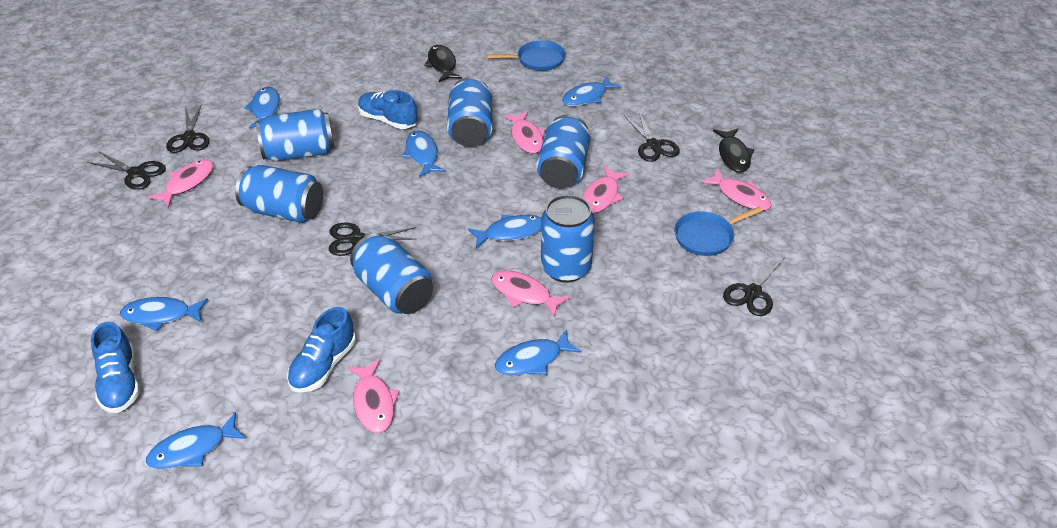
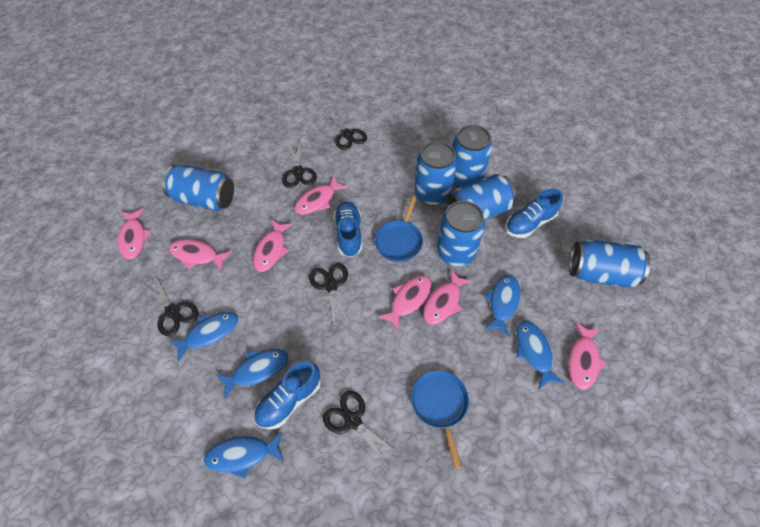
black fish: [424,45,462,82] [713,129,754,173] = 2 -> none = 0
blue fish: [120,297,208,331] [146,412,246,469] [244,87,280,129] [402,131,445,177] [468,215,541,248] [495,330,581,376] [562,76,622,106] = 7 -> [168,312,238,362] [204,432,284,479] [216,349,288,399] [484,275,520,336] [516,321,564,389] = 5
pink fish: [148,160,213,207] [348,359,399,433] [491,271,570,318] [504,111,546,154] [582,166,629,214] [701,169,771,211] = 6 -> [118,208,151,260] [169,239,232,271] [253,219,293,272] [294,175,348,215] [378,275,432,331] [423,270,472,325] [568,322,606,390] = 7

